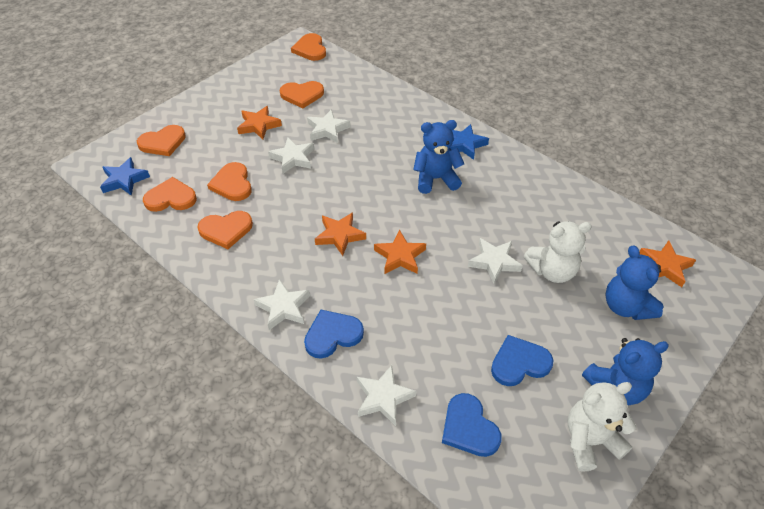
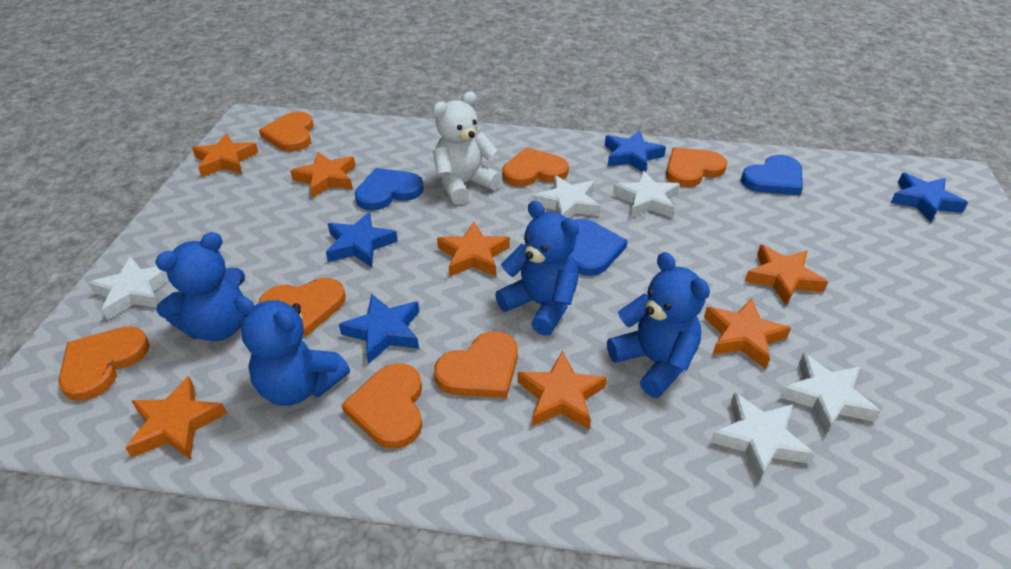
blue star: [100,157,150,196] [450,124,489,160] = 2 -> [326,212,398,267] [339,294,419,364] [605,130,666,172] [890,173,968,222] = 4
blue teddy bear: [413,120,464,194] [582,338,669,405] [605,245,663,320] = 3 -> [155,232,245,341] [234,296,350,406] [495,201,579,336] [607,252,710,398] = 4
orange heart: [137,125,186,156] [143,177,197,212] [197,211,253,249] [207,162,252,201] [280,81,324,108] [291,33,326,61] = 6 -> [58,326,150,401] [258,278,346,337] [259,112,314,152] [341,363,422,449] [434,331,518,398] [503,147,569,187] [666,147,727,187] = 7
orange star: [237,106,282,139] [315,212,366,256] [374,230,426,274] [639,240,696,287] = 4 -> [125,376,227,460] [192,134,258,177] [290,152,356,198] [437,222,510,276] [517,350,607,430] [704,298,791,369] [744,245,828,305] = 7
white teddy bear: [524,221,592,283] [568,382,636,472] = 2 -> [433,92,502,204] = 1

